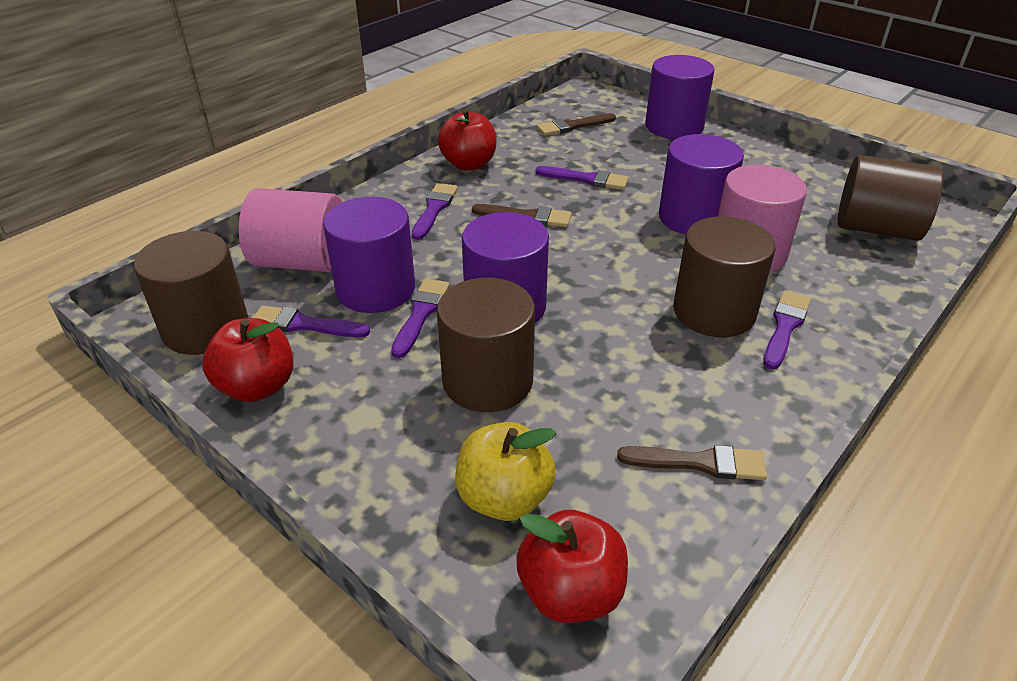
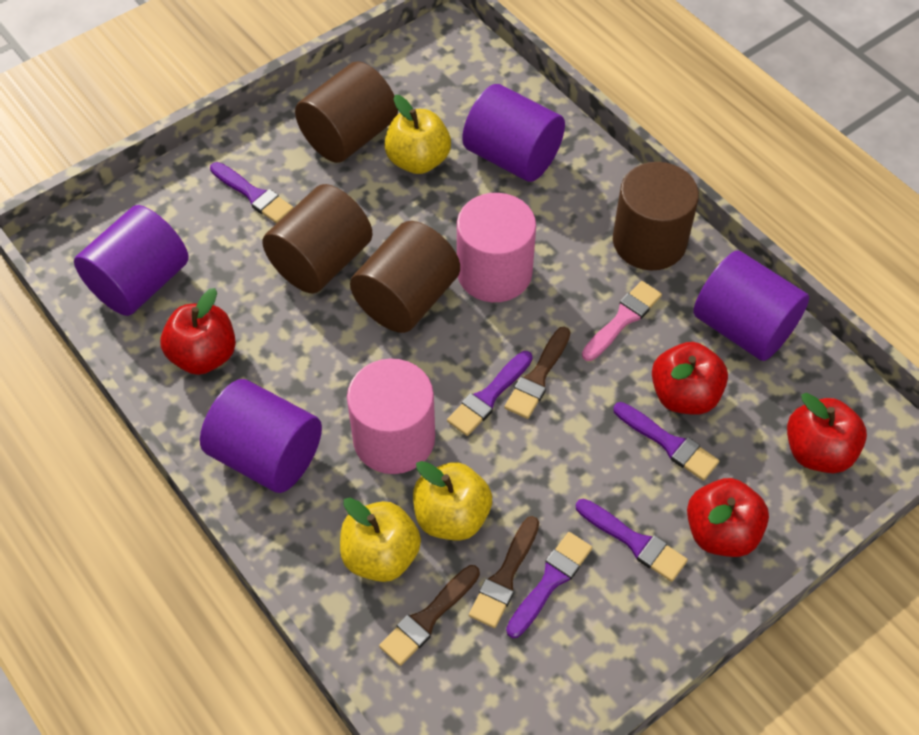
pink brush: none = 0 -> [582,281,662,361] = 1
red apple: [202,318,293,402] [438,108,496,171] [516,510,628,623] = 3 -> [160,288,236,375] [652,342,728,415] [687,478,769,557] [787,393,867,473] = 4
yellow apple: [455,422,556,521] = 1 -> [340,498,421,582] [384,95,451,174] [413,461,492,541] = 3

